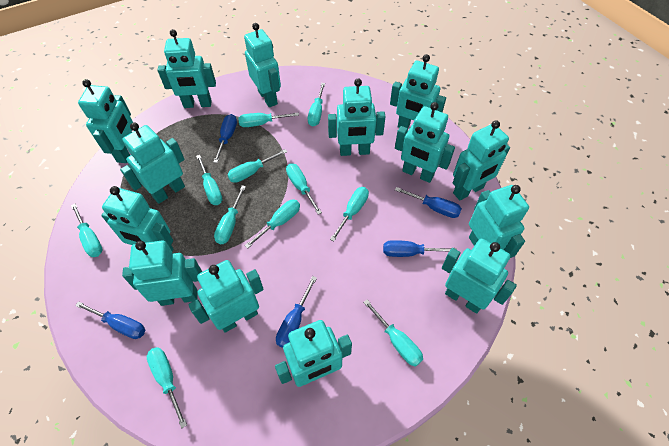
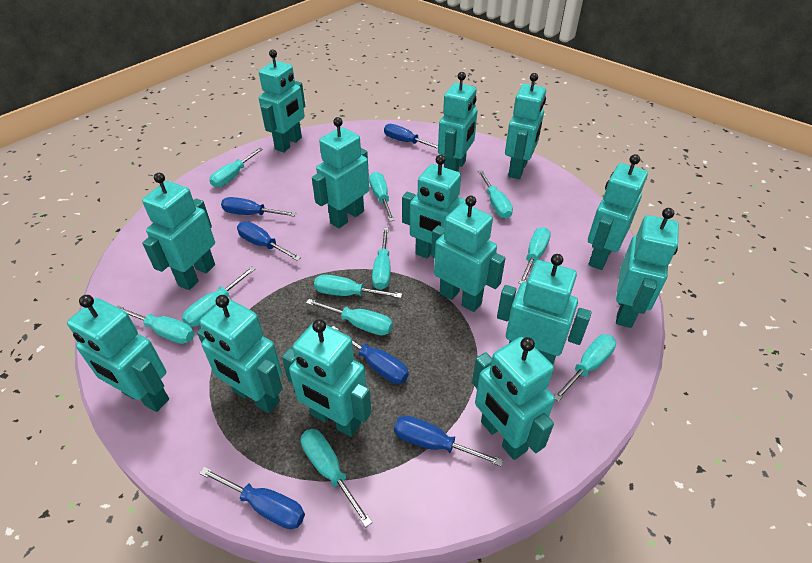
blue screwdriver: [75,301,145,339] [213,114,237,163] [276,276,317,348] [383,240,457,257] [395,187,462,218] = 5 -> [199,467,305,529] [221,197,296,217] [237,221,301,261] [332,326,409,384] [384,124,438,149] [394,415,503,466] = 6

